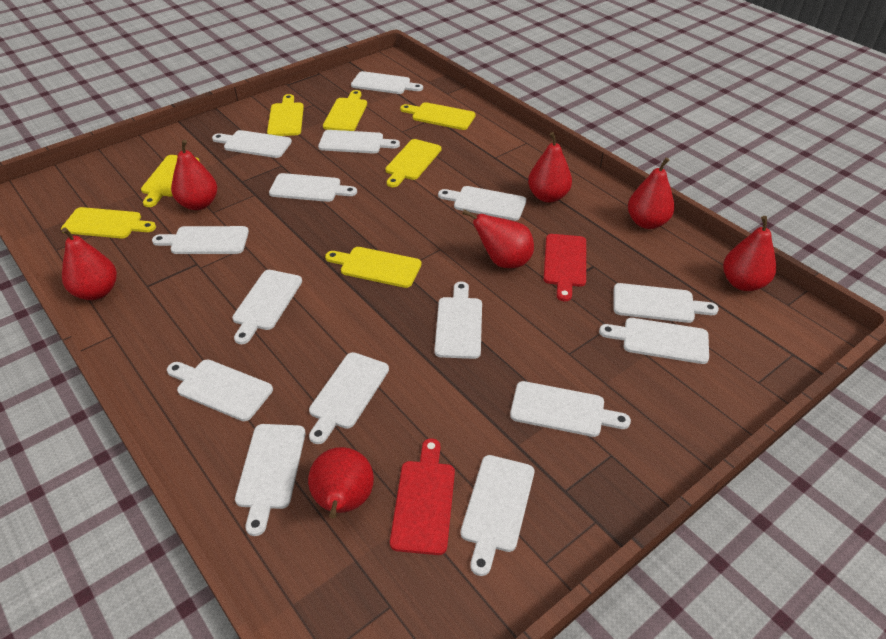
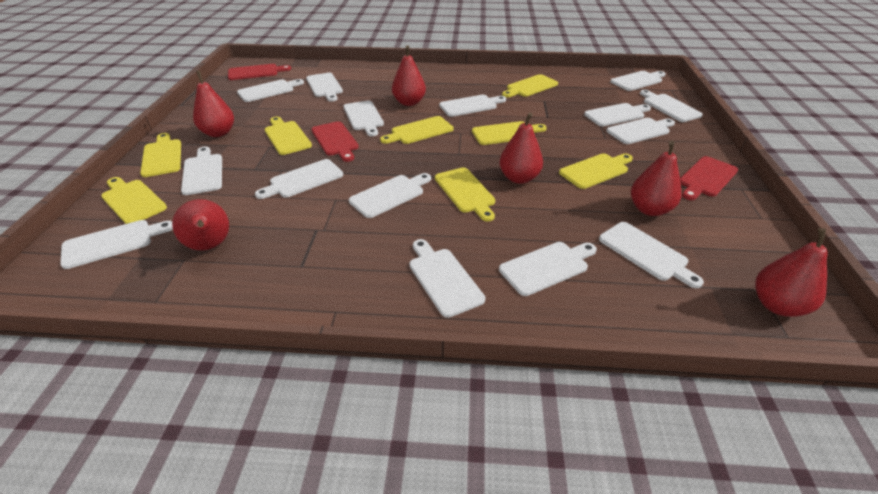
red cutting board: [390,438,455,555] [544,234,586,301] = 2 -> [228,64,291,80] [312,121,359,162] [680,156,738,200] = 3
red pear: [62,227,117,300] [171,140,217,210] [308,447,374,518] [462,210,534,268] [528,132,572,203] [628,158,675,229] [723,216,776,291] = 7 -> [172,199,229,250] [193,71,234,137] [392,45,426,106] [499,112,543,184] [631,141,682,216] [755,228,828,317] = 6
yellow cutting board: [61,207,156,239] [141,155,200,207] [267,94,304,136] [323,90,367,131] [325,247,421,288] [386,139,441,187] [400,102,476,130] = 7 -> [101,177,167,224] [140,133,181,177] [265,117,312,155] [380,116,454,144] [435,167,495,222] [472,121,547,145] [502,74,558,97] [559,154,633,189] = 8

